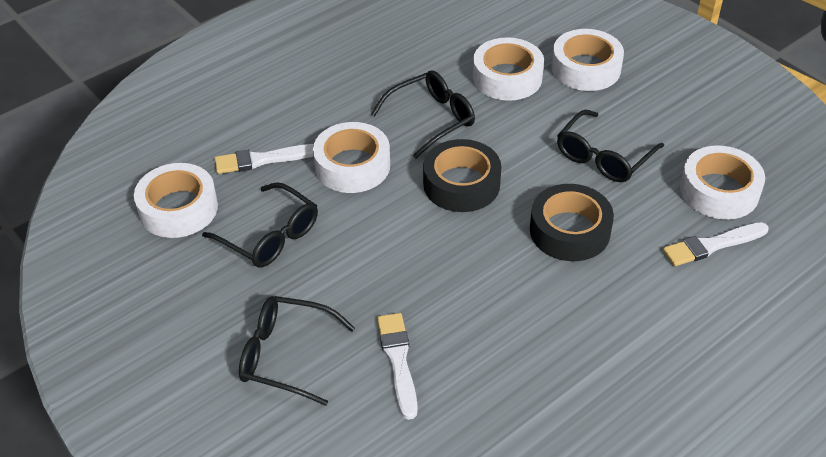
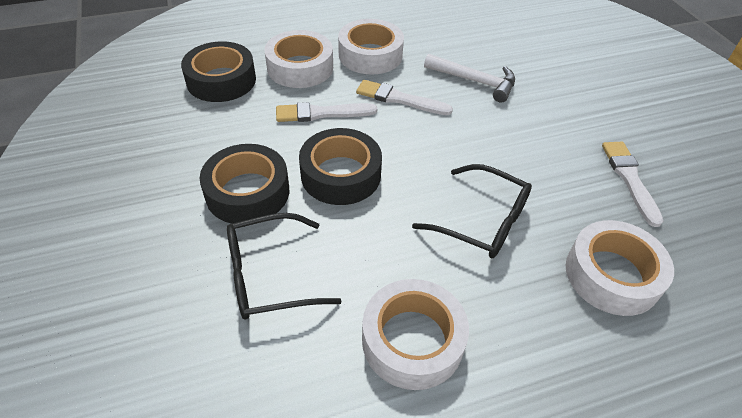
black glasses: [202,182,318,267] [239,296,355,406] [371,70,475,159] [557,110,664,182] = 4 -> [227,213,342,320] [412,164,532,258] = 2
black tape: [423,139,502,212] [530,184,614,261] = 2 -> [181,41,256,102] [199,144,289,224] [299,128,382,205] = 3
white hammer: none = 0 -> [424,53,515,103] = 1
white tape: [134,163,218,238] [313,122,390,193] [473,37,544,101] [551,29,624,91] [680,145,765,220] = 5 -> [264,30,333,88] [338,19,404,75] [362,279,469,390] [565,220,674,316] = 4

